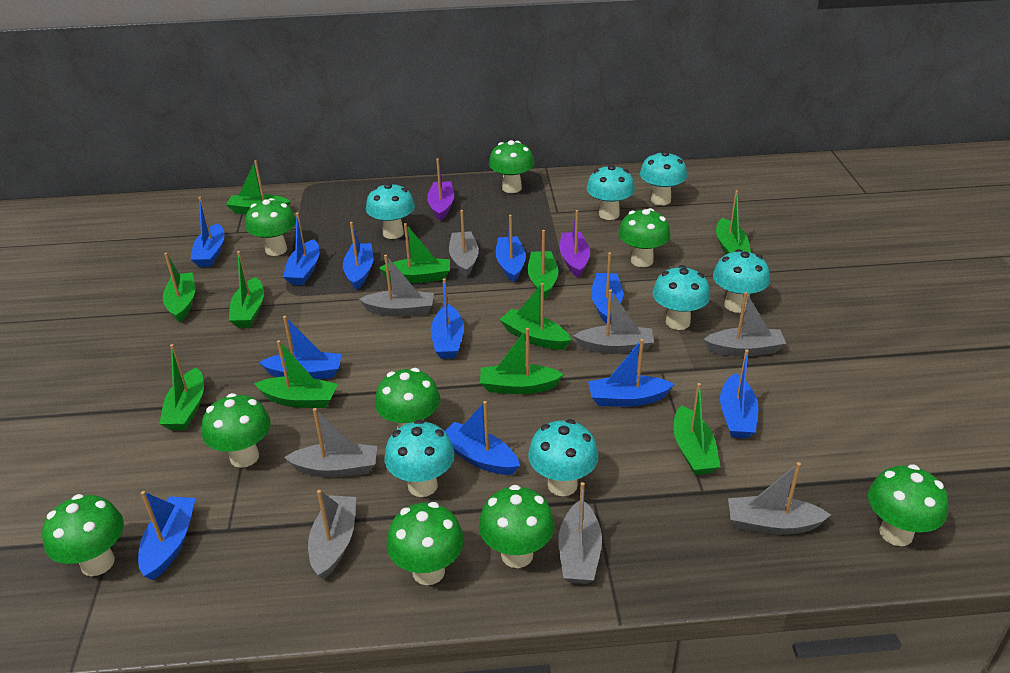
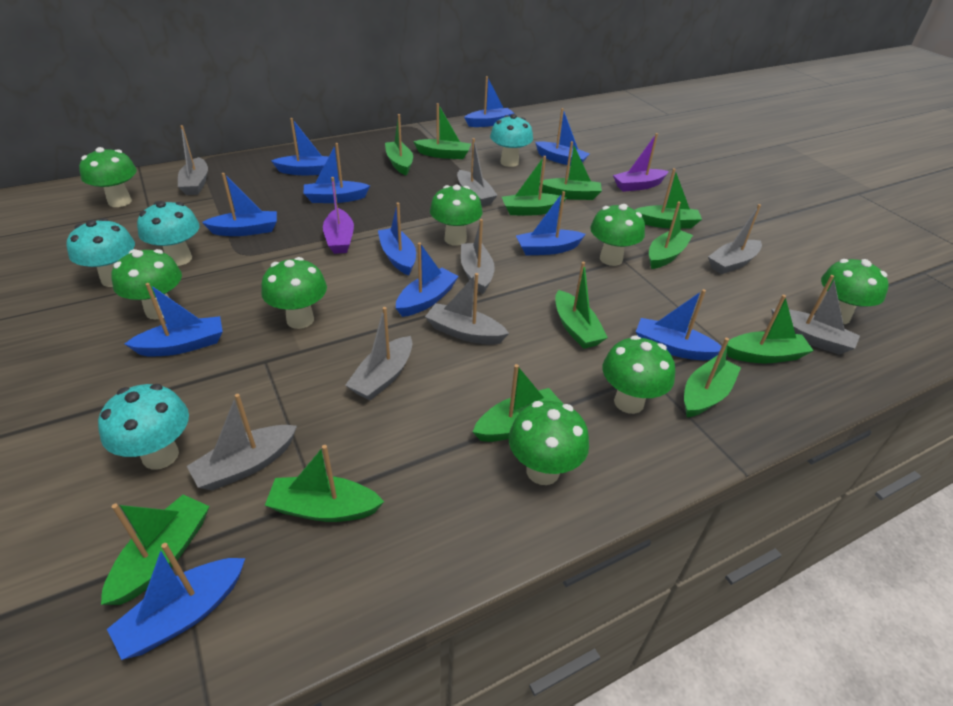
green boat: [159,344,204,430] [163,253,195,322] [226,160,291,215] [229,251,264,328] [254,340,338,408] [379,223,450,283] [480,328,564,394] [499,283,571,350] [528,230,558,299] [673,383,720,475] [716,190,751,254] = 11 -> [101,495,210,605] [265,445,384,522] [385,114,413,175] [413,103,471,159] [473,364,562,442] [502,156,566,215] [539,141,602,200] [555,262,608,349] [635,168,702,228] [649,202,693,269] [684,338,741,417] [727,295,814,363] = 12
green mushroom: [42,494,124,576] [202,393,271,468] [245,198,296,256] [375,368,440,429] [387,502,464,585] [479,485,555,568] [489,140,534,193] [618,208,671,267] [868,464,948,546] = 9 -> [79,147,137,207] [111,249,182,319] [261,257,327,329] [430,185,483,246] [509,401,589,485] [590,204,645,266] [603,335,675,414] [821,259,889,324] = 8
turquoise mushroom: [366,182,415,239] [385,419,455,497] [528,419,599,496] [587,164,635,220] [640,151,687,205] [653,265,710,330] [713,249,770,313] = 7 -> [66,218,135,287] [98,384,189,470] [137,201,200,266] [490,114,533,167] = 4

